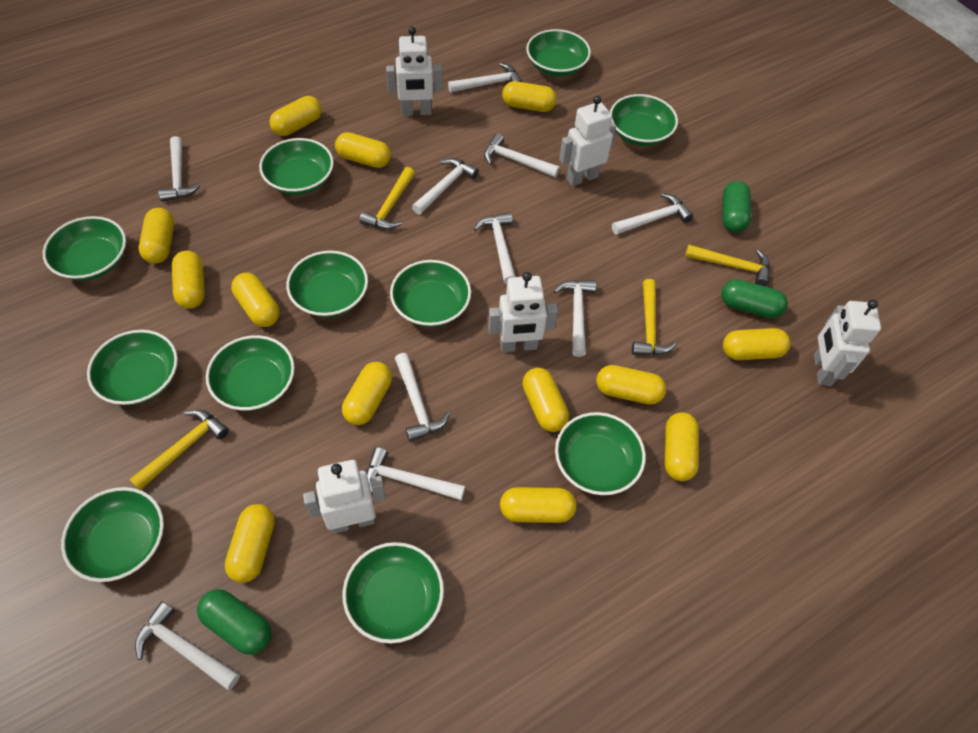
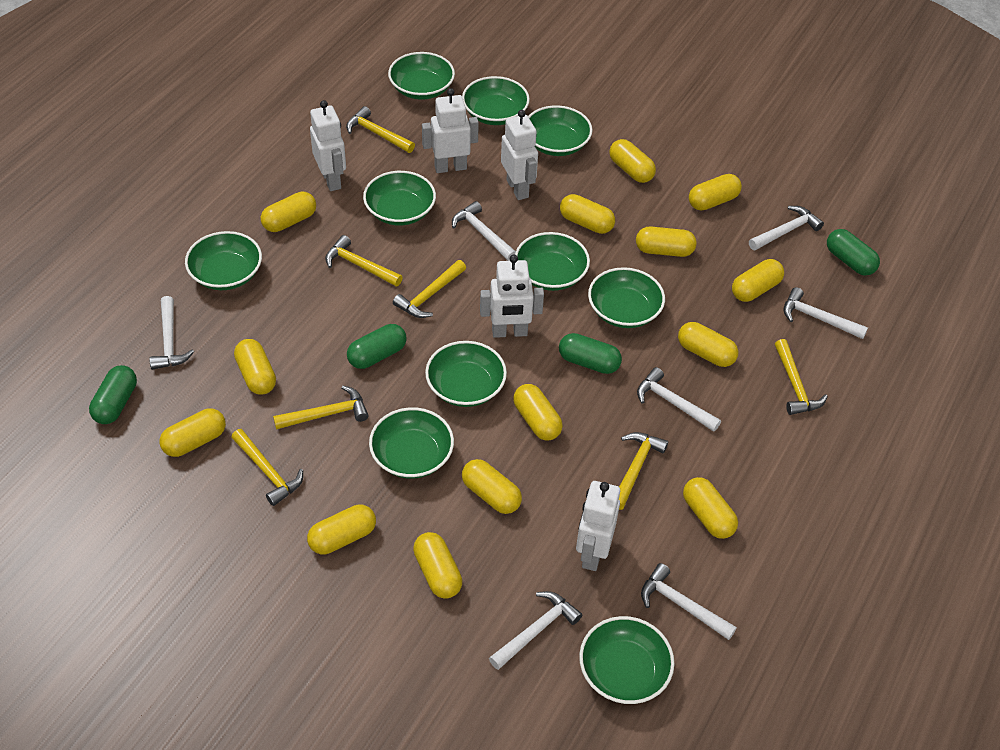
green bowl: [43,216,126,281] [61,487,164,582] [87,330,178,405] [206,335,295,411] [259,138,334,195] [286,251,368,317] [342,542,444,644] [390,260,471,327] [526,29,591,77] [555,412,646,495] [610,94,678,146] = 11 -> [185,231,262,290] [363,171,436,225] [369,407,454,479] [388,52,455,100] [425,341,507,407] [462,76,530,125] [515,232,590,291] [528,105,592,156] [579,616,675,704] [588,267,665,328] = 10
green capsule: [197,589,271,655] [721,279,788,318] [722,181,751,233] = 3 -> [89,365,137,424] [347,324,407,369] [559,333,622,374] [827,229,880,276] = 4
white hammer: [135,601,240,690] [158,136,201,202] [366,447,466,501] [395,353,450,442] [412,158,479,215] [448,63,523,93] [474,212,516,284] [484,133,560,178] [554,280,596,357] [612,193,693,235] = 10 -> [149,296,194,370] [452,201,516,261] [489,591,582,670] [637,367,721,432] [641,563,737,640] [749,206,824,250] [783,287,868,339] = 7
yellow capsule: [139,208,174,264] [172,251,205,309] [225,504,275,583] [231,273,280,327] [269,96,322,136] [335,132,391,168] [342,362,392,425] [500,487,576,523] [502,81,557,112] [522,368,569,432] [596,365,666,405] [665,412,699,481] [723,328,791,360] = 13 -> [160,408,226,457] [234,339,276,395] [261,191,316,232] [307,504,376,555] [413,532,462,599] [462,459,522,514] [513,384,563,440] [560,194,615,234] [609,139,656,183] [636,227,696,257] [678,322,738,367] [683,477,738,539] [689,174,742,211] [732,259,784,302] = 14
yellow hammer: [129,410,229,490] [359,167,415,230] [632,279,677,355] [685,244,770,286] = 4 -> [231,429,303,506] [273,386,369,430] [325,235,403,287] [346,106,415,153] [393,260,466,318] [619,432,668,510] [775,339,828,415] = 7

